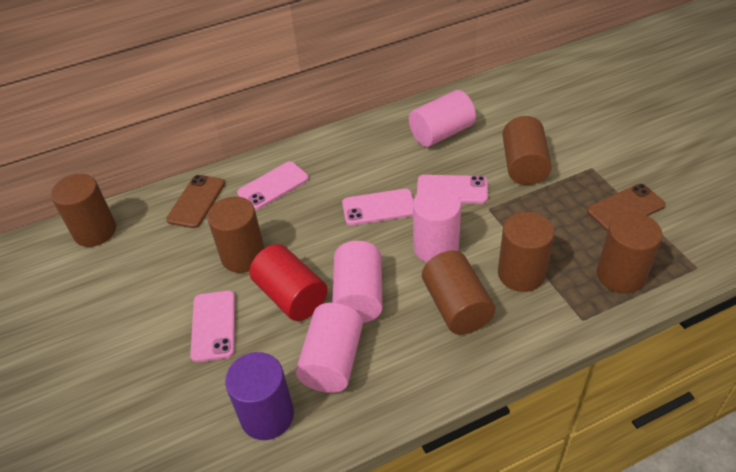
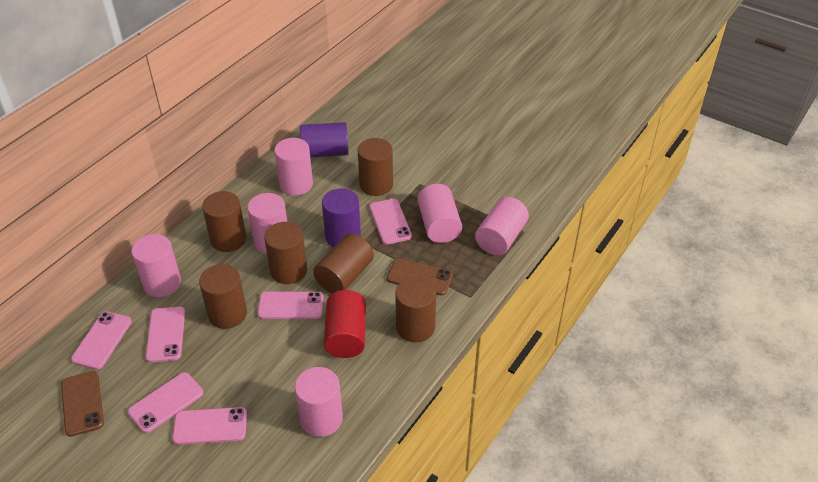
pink cylinder: [296,303,363,393] [332,241,383,323] [409,90,476,147] [413,187,461,262] = 4 -> [131,234,181,297] [247,193,287,254] [274,138,313,196] [295,367,343,437] [417,184,462,243] [475,197,529,255] = 6
pink phone: [190,290,235,362] [237,161,309,210] [342,189,414,225] [417,175,488,204] = 4 -> [71,311,132,370] [128,372,204,433] [145,307,185,362] [172,407,247,445] [257,292,324,319] [369,199,412,245] = 6
purple cylinder: [225,352,294,440] = 1 -> [300,122,349,157] [322,188,361,247] = 2

